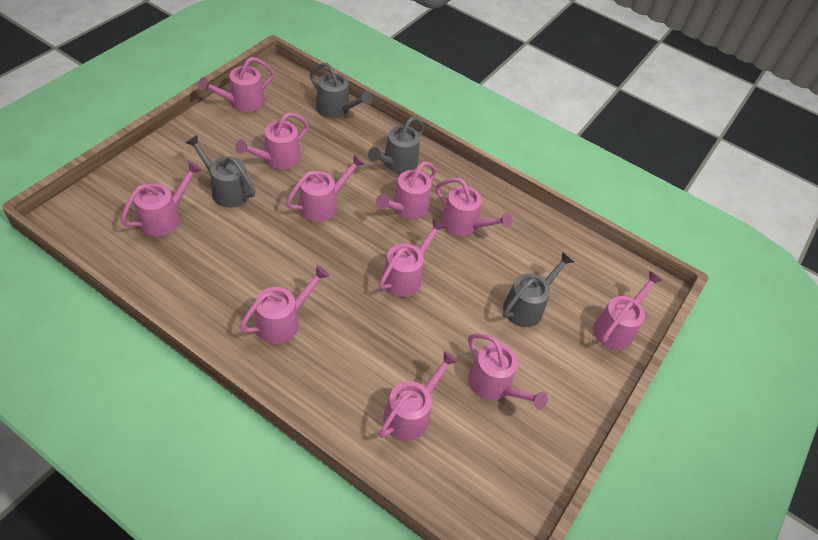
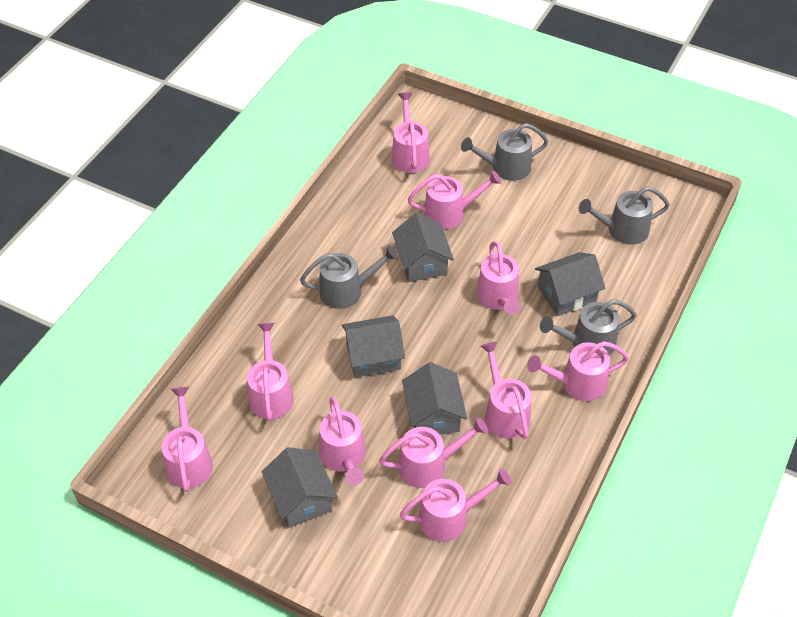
grey house: none = 0 -> [262,447,338,528] [342,315,405,378] [392,212,454,282] [402,362,467,435] [535,252,605,316] = 5
pink watering can: [121,161,202,237] [198,57,274,112] [235,112,309,170] [239,265,330,344] [286,154,365,222] [376,162,436,220] [379,219,445,297] [379,351,458,441] [436,178,512,236] [468,334,548,410] [593,271,662,350] = 11 -> [161,387,213,492] [247,323,294,421] [319,397,366,486] [379,417,488,488] [392,92,430,173] [400,468,512,542] [407,171,502,229] [476,241,521,315] [481,342,531,439] [527,341,629,401] = 10

